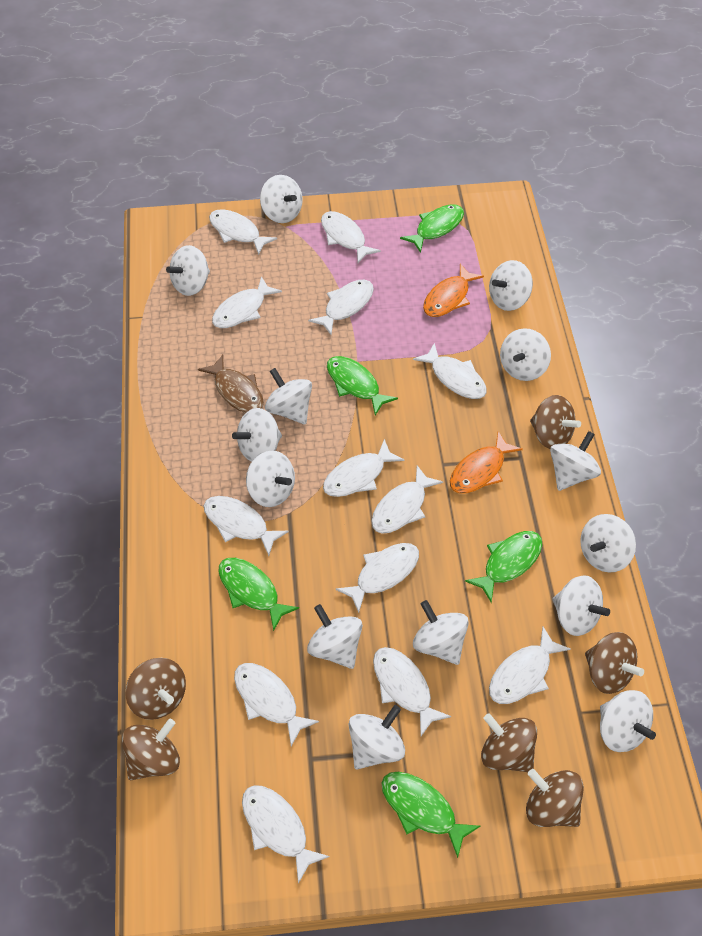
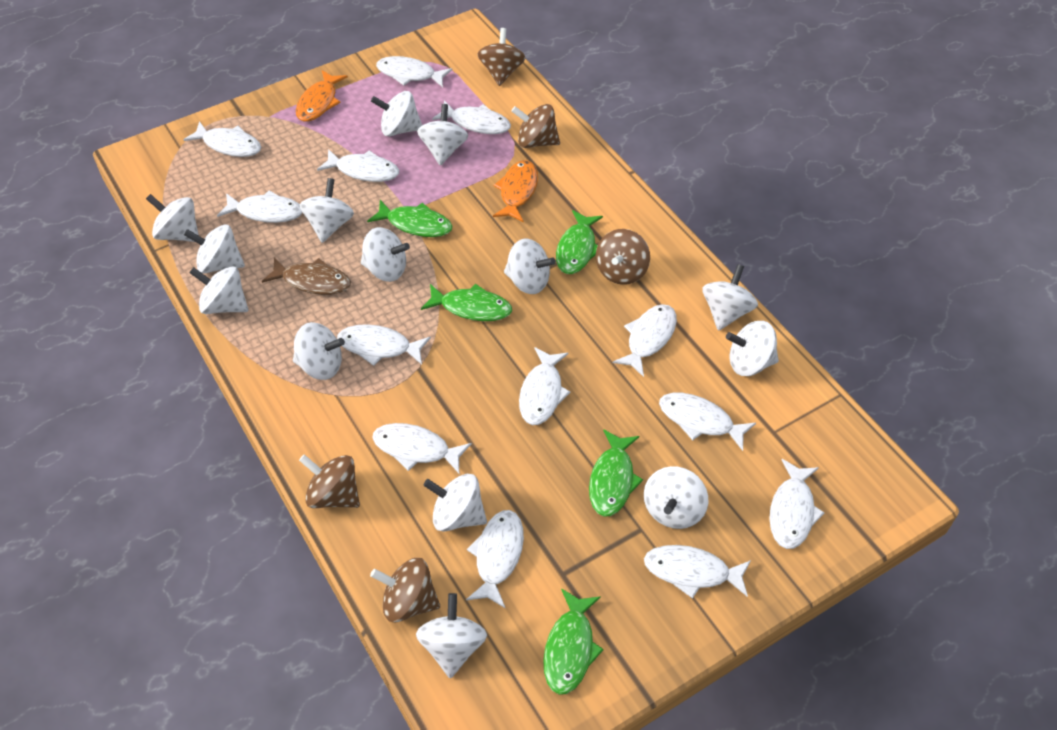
brown spinning top: [122,719,180,780] [126,658,186,720] [481,713,537,772] [526,769,584,827] [530,395,581,449] [585,632,644,694] = 6 -> [299,454,360,508] [370,558,440,622] [478,28,526,86] [511,104,560,148] [596,229,650,285] = 5

